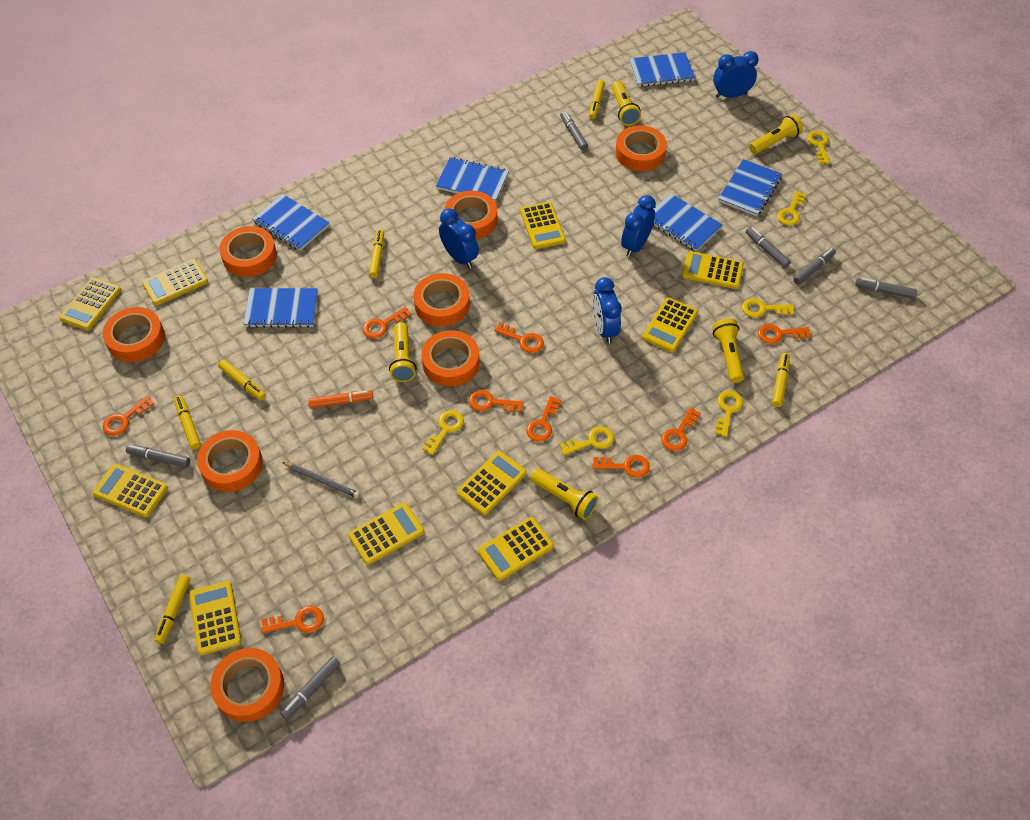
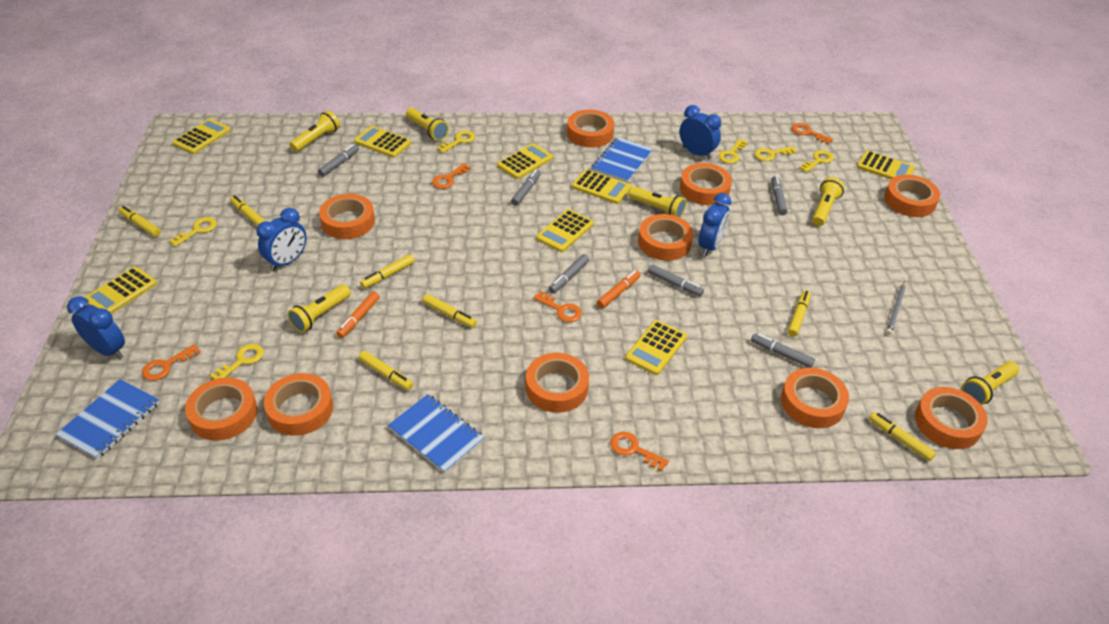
blue notebook: [243,288,318,328] [252,194,330,251] [436,157,509,202] [629,52,695,87] [653,193,723,252] [718,159,782,216] = 6 -> [56,379,160,459] [388,394,484,473] [591,137,653,183] = 3
orange key: [102,396,154,436] [261,606,324,633] [363,306,411,338] [469,390,523,413] [494,322,544,353] [526,396,561,442] [593,455,650,478] [661,407,701,451] [758,324,811,344] = 9 -> [142,344,200,381] [432,163,471,189] [533,291,582,322] [610,432,669,471] [792,123,833,144] = 5
orange marker: [308,390,373,408] = 1 -> [336,291,380,338] [597,270,640,308] = 2
orange tape: [102,307,165,362] [197,430,263,492] [210,648,284,722] [219,226,277,277] [413,273,470,326] [421,330,480,387] [445,191,497,239] [615,125,667,171] = 8 -> [185,377,257,441] [264,373,333,436] [319,194,375,239] [526,353,589,413] [567,110,614,148] [638,214,693,261] [680,163,732,205] [781,368,849,428] [884,175,940,217] [915,387,988,449] = 10
yellow calculator: [59,277,121,331] [92,463,168,518] [142,259,208,305] [189,581,241,655] [348,502,424,565] [457,451,527,515] [478,517,554,581] [520,202,566,249] [642,297,698,352] [682,251,744,289] = 10 -> [84,267,157,314] [173,119,231,154] [354,126,411,158] [497,143,553,179] [536,209,594,252] [572,169,631,204] [625,320,687,375] [857,150,915,179] = 8
yellow flashlight: [389,322,416,382] [530,469,598,520] [612,81,641,126] [712,318,744,383] [749,114,803,154] = 5 -> [287,285,351,333] [290,110,340,152] [406,108,449,141] [629,186,687,218] [812,177,844,226] [961,361,1019,405] = 6
yellow marker: [154,575,191,644] [174,395,201,449] [218,360,266,400] [369,230,384,278] [589,80,605,119] [772,353,790,407] = 6 -> [119,206,161,237] [230,195,265,226] [358,351,413,390] [360,254,415,289] [422,294,477,328] [788,290,811,337] [869,412,936,461] = 7

